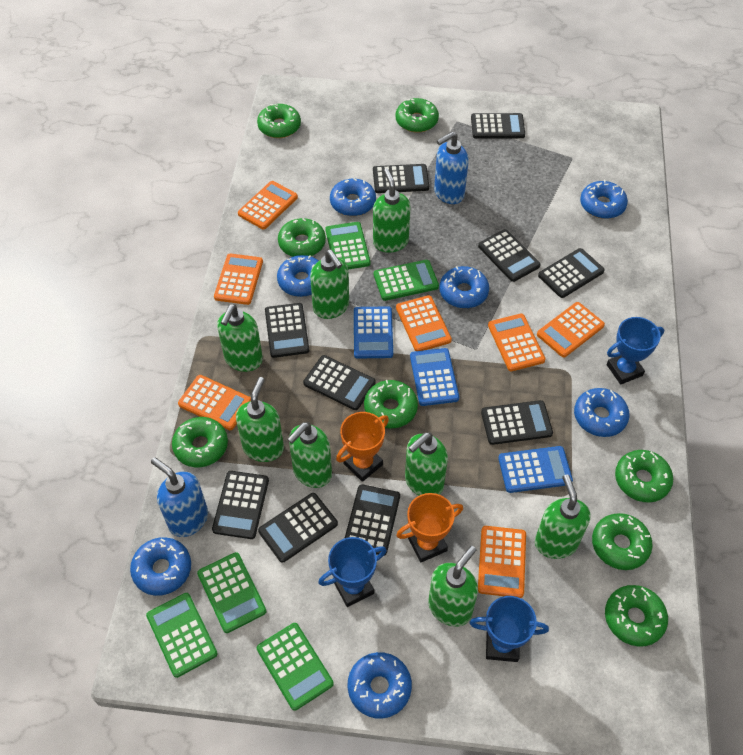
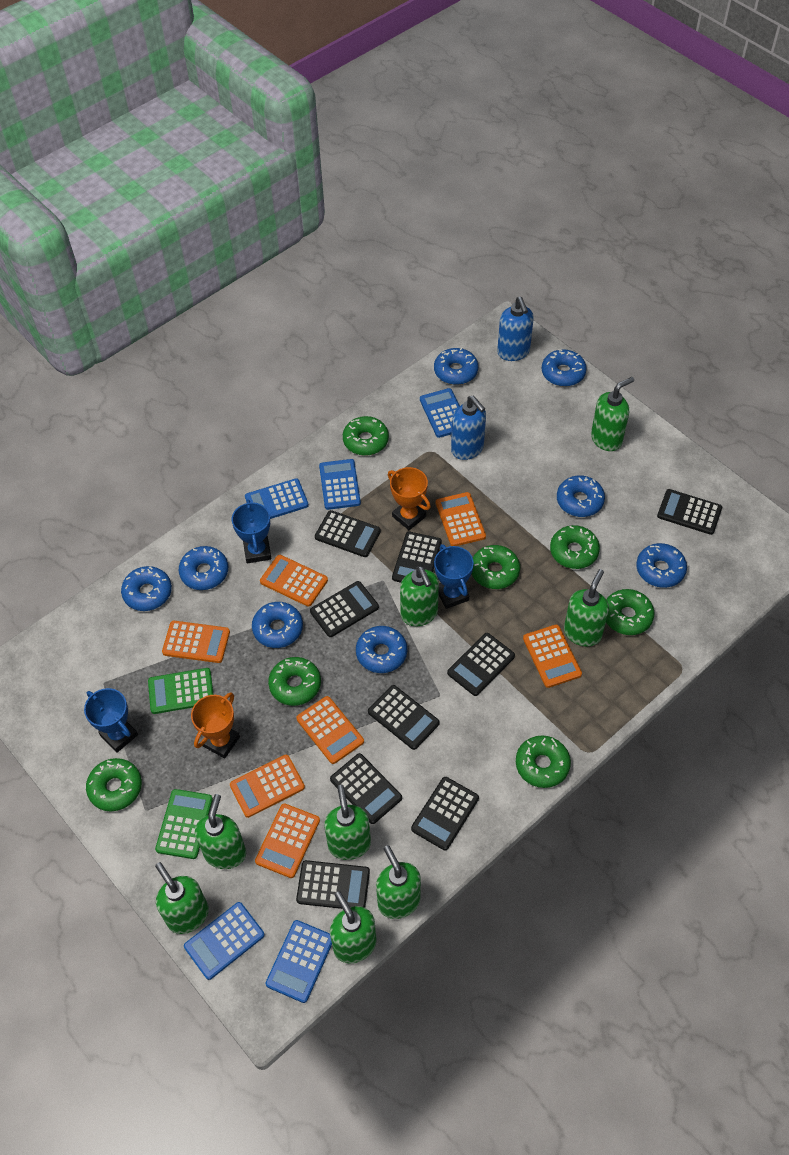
black calculator: [212,471,269,539] [258,493,338,563] [265,303,309,358] [303,355,376,410] [345,484,400,556] [373,164,429,193] [471,113,525,139] [478,229,541,282] [481,400,553,445] [538,248,605,298] = 10 -> [296,860,370,909] [310,581,379,637] [315,510,381,557] [330,753,402,824] [368,685,440,750] [392,532,442,583] [411,777,479,851] [447,633,515,696] [657,489,722,535] = 9
blue calculator: [354,306,393,359] [410,348,459,406] [498,446,573,493] = 3 -> [184,902,265,980] [245,478,309,519] [266,920,332,1003] [319,459,361,510] [420,388,460,438] = 5
blue donut: [130,537,191,596] [277,255,318,297] [330,178,376,216] [348,652,412,719] [439,266,489,308] [574,388,629,437] [580,180,628,219] = 7 -> [121,566,172,611] [179,546,228,590] [252,602,303,648] [356,626,407,673] [434,347,478,385] [541,349,587,387] [557,475,605,517] [636,543,687,588] = 8
green calculator: [146,593,218,678] [197,552,266,633] [257,623,334,711] [325,222,370,269] [374,260,439,301] = 5 -> [148,668,213,714] [155,789,213,859] = 2
green donut: [172,417,228,467] [257,104,301,138] [278,218,326,257] [364,380,418,428] [395,98,439,133] [592,513,653,570] [605,585,668,647] [615,450,673,502] = 8 -> [86,758,142,811] [268,657,321,706] [343,416,389,456] [472,545,520,589] [516,735,571,788] [550,525,600,569] [606,589,655,635] = 7

